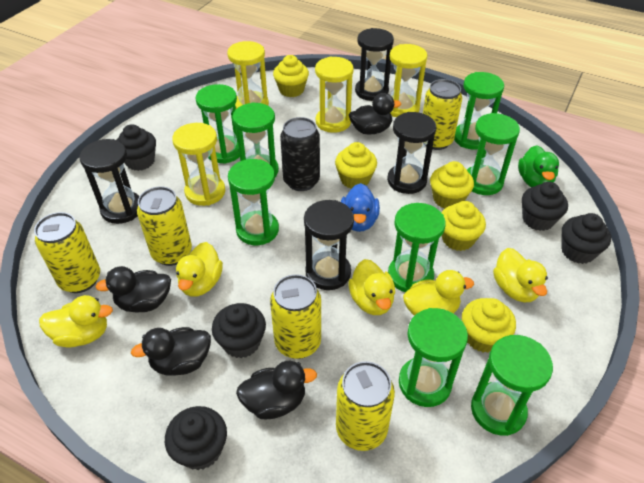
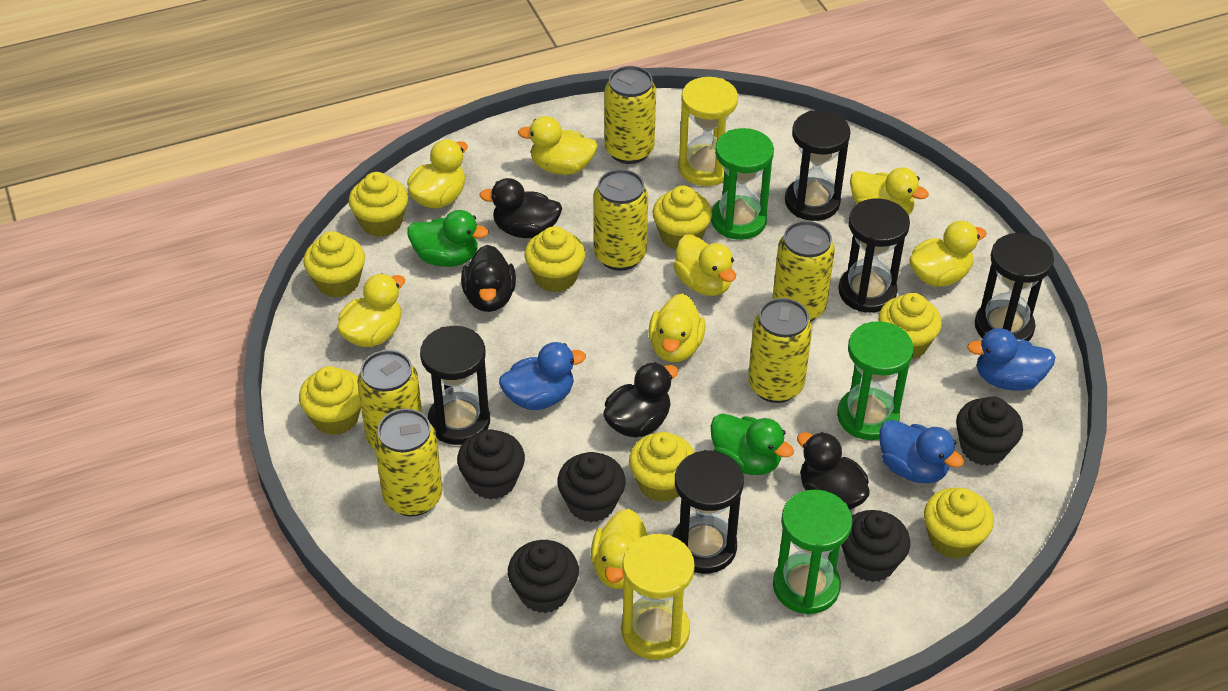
black can: [280,117,320,191] = 1 -> none = 0
black hourglass: [79,139,139,224] [304,200,354,290] [355,28,394,101] [387,112,436,194] = 4 -> [420,326,490,445] [672,450,744,574] [785,110,850,221] [838,199,910,313] [975,233,1054,342] = 5
blue duck: [341,183,380,232] = 1 -> [499,342,586,410] [879,420,964,483] [967,328,1055,391] = 3
green duck: [518,145,559,187] = 1 -> [407,210,489,267] [710,413,794,475] = 2
green hourglass: [195,84,240,164] [228,159,279,245] [232,102,279,177] [388,203,446,293] [399,308,468,407] [454,72,504,150] [467,113,520,195] [471,335,553,436] = 8 -> [711,128,774,240] [773,489,853,615] [837,321,914,440] = 3
yellow can: [34,212,100,293] [137,186,192,266] [270,274,321,359] [336,361,395,451] [423,79,462,150] = 5 -> [357,350,422,449] [374,409,442,517] [593,169,648,271] [604,66,656,164] [748,298,812,403] [772,221,835,321] = 6
yellow cupcake: [273,55,309,97] [335,142,377,189] [430,161,474,209] [442,201,486,251] [462,298,516,353] = 5 -> [299,366,361,435] [303,231,365,298] [349,172,408,237] [524,226,585,292] [629,432,695,502] [653,186,712,250] [878,293,942,359] [924,488,994,559] = 8
yellow duck: [39,295,113,347] [176,242,223,297] [348,259,395,315] [403,270,474,316] [493,248,548,303] = 5 -> [337,274,405,347] [407,139,468,208] [518,116,598,175] [591,509,648,589] [648,293,706,362] [673,234,736,296] [850,167,929,215] [909,221,987,287] = 8
yellow hourglass: [172,123,225,206] [227,41,269,109] [315,56,354,133] [390,44,427,117] = 4 -> [621,534,695,660] [678,77,738,186] = 2

